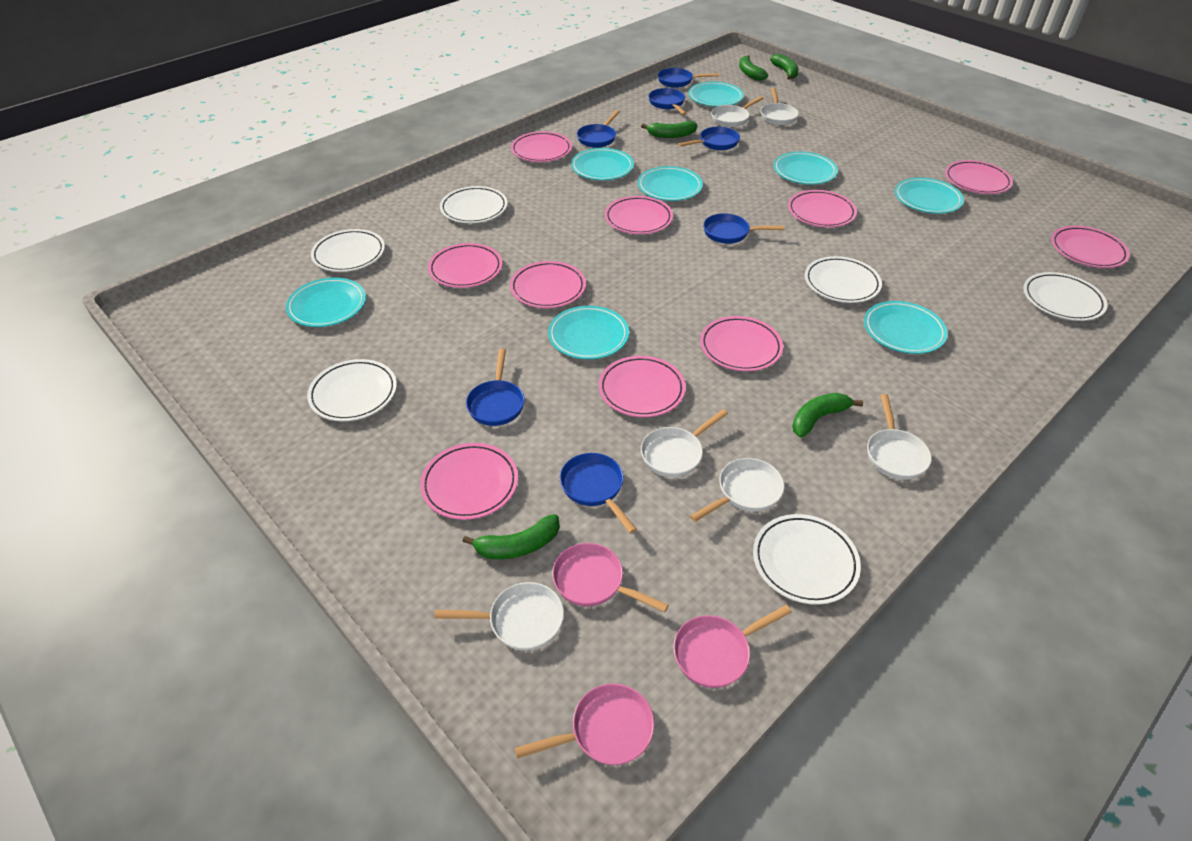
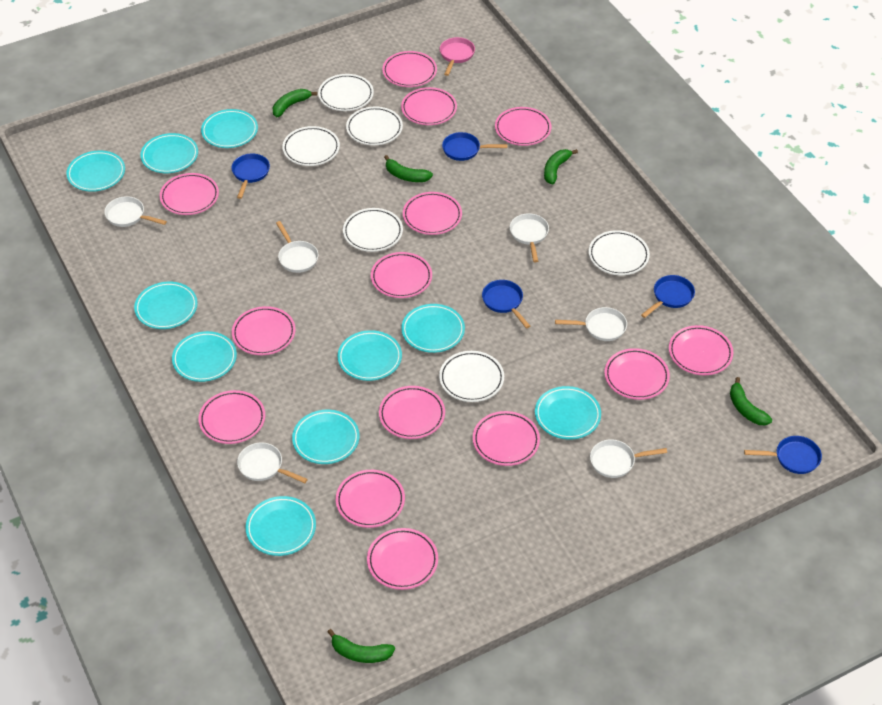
blue pan: [466,349,525,426] [560,453,637,533] [577,110,620,148] [648,88,687,115] [658,68,719,88] [678,127,740,150] [703,213,785,244] = 7 -> [231,153,270,199] [442,132,508,161] [482,280,530,328] [641,275,695,318] [744,436,822,474] = 5
pink pan: [514,683,655,765] [552,543,669,612] [673,605,792,688] = 3 -> [440,37,475,76] = 1
pink plate: [420,443,518,520] [428,243,502,288] [510,261,586,308] [511,131,572,162] [599,356,686,417] [605,196,673,234] [700,316,783,371] [788,190,857,227] [945,160,1013,194] [1051,226,1130,268] = 10 -> [160,173,219,215] [199,390,265,444] [232,306,296,355] [336,470,405,528] [367,528,438,590] [371,252,432,298] [379,386,445,439] [382,51,437,87] [401,87,457,125] [403,192,462,235] [473,411,540,466] [495,107,551,146] [604,348,670,400] [669,325,733,375] = 14
turquoise plate: [286,278,366,327] [548,306,629,359] [571,148,634,180] [638,166,703,201] [688,82,744,107] [773,152,838,185] [864,301,948,354] [894,178,964,214] = 8 -> [66,150,125,192] [134,282,198,329] [140,133,198,173] [172,331,237,382] [201,109,258,148] [246,496,316,556] [292,410,360,464] [338,330,402,381] [401,304,465,353] [535,386,601,440] = 10

